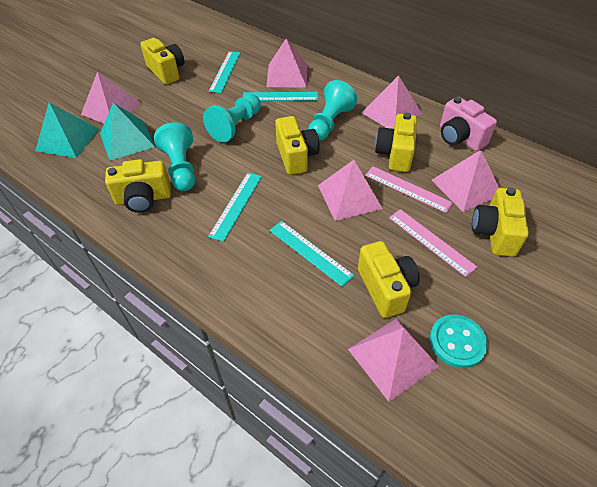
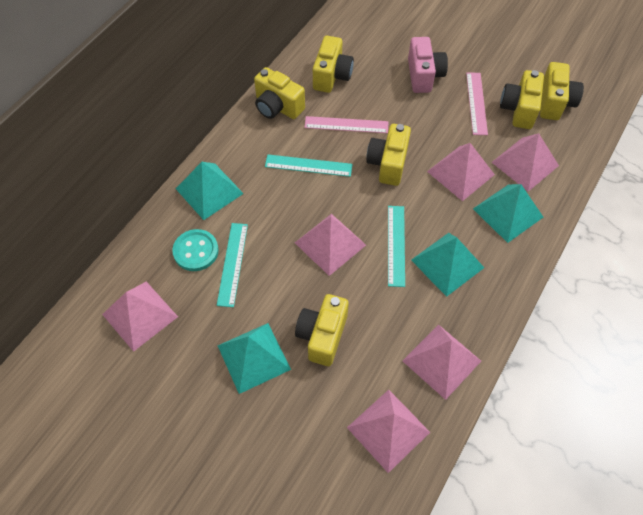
turquoise pawn: [154,122,195,191] [203,94,261,143] [308,80,357,141] = 3 -> none = 0
turquoise pyramid: [35,102,98,158] [100,103,155,161] = 2 -> [176,162,244,220] [218,323,291,394] [411,233,484,297] [473,184,543,243] = 4
turquoise ruler: [208,173,262,242] [209,51,241,93] [243,92,318,101] [269,221,354,287] = 4 -> [217,223,248,307] [265,155,353,177] [388,206,405,287] = 3

